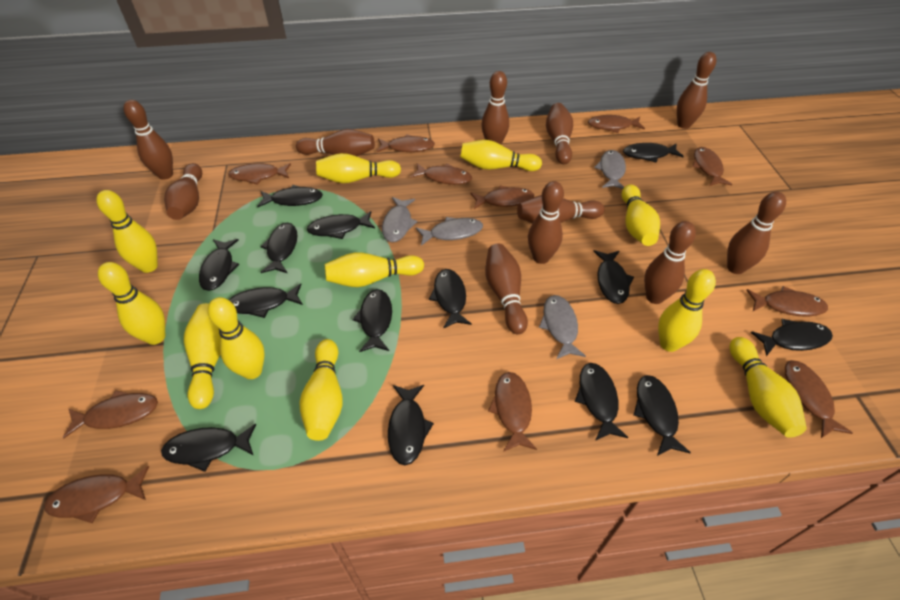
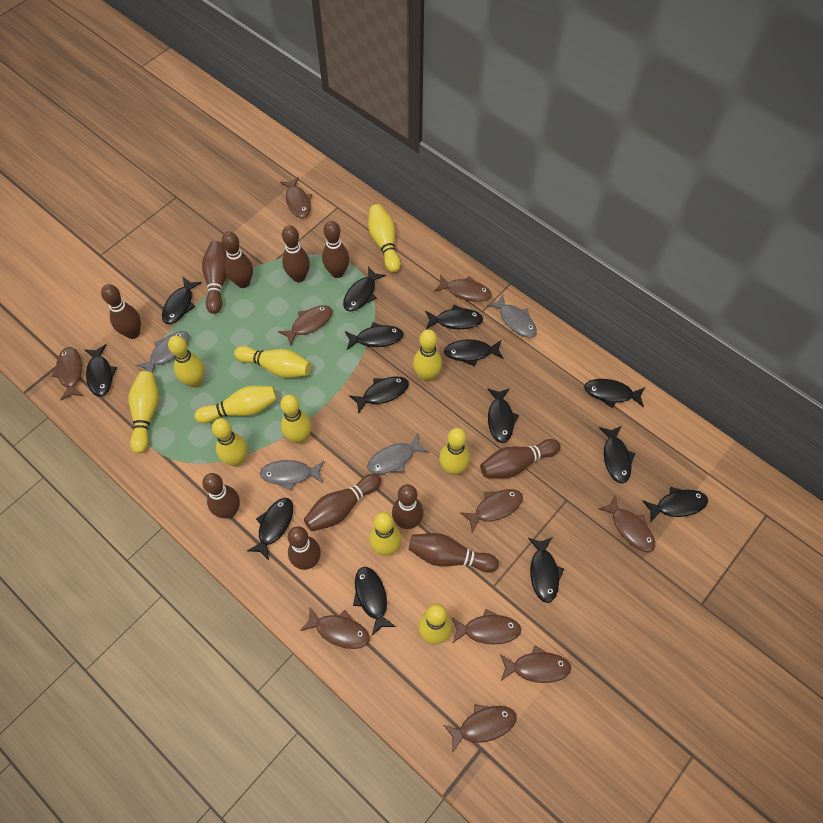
brown fish: [44,466,149,523] [63,390,158,438] [228,163,291,185] [377,134,435,152] [410,163,472,185] [470,185,534,209] [488,372,537,452] [588,115,645,133] [692,147,732,186] [746,286,828,317] [785,360,853,438] = 11 -> [51,347,83,401] [278,305,332,346] [280,177,312,218] [300,608,370,649] [434,274,492,302] [444,704,517,753] [452,609,521,644] [460,489,523,533] [500,646,571,683] [598,495,655,552] = 10

